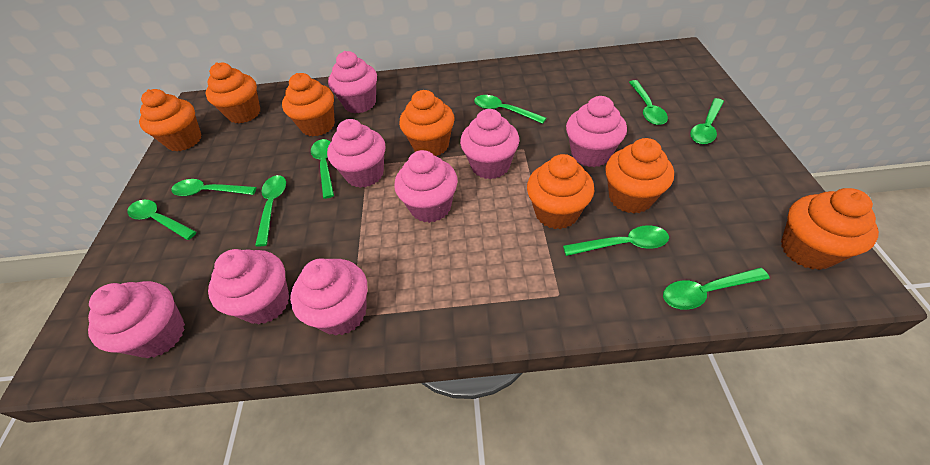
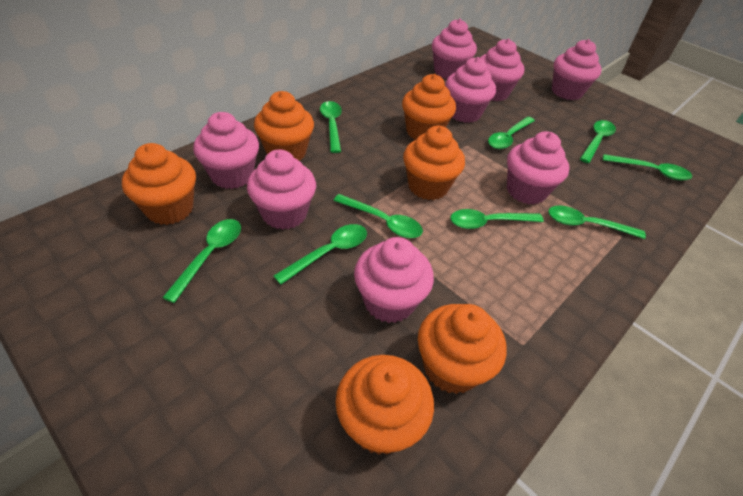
orange cupcake: [139,89,202,151] [205,62,260,124] [282,73,335,136] [399,90,454,156] [527,154,594,229] [605,138,674,214] [781,188,879,270] = 7 -> [122,143,196,225] [254,91,314,161] [336,355,434,455] [402,74,456,140] [403,126,465,200] [418,304,507,394] = 6

